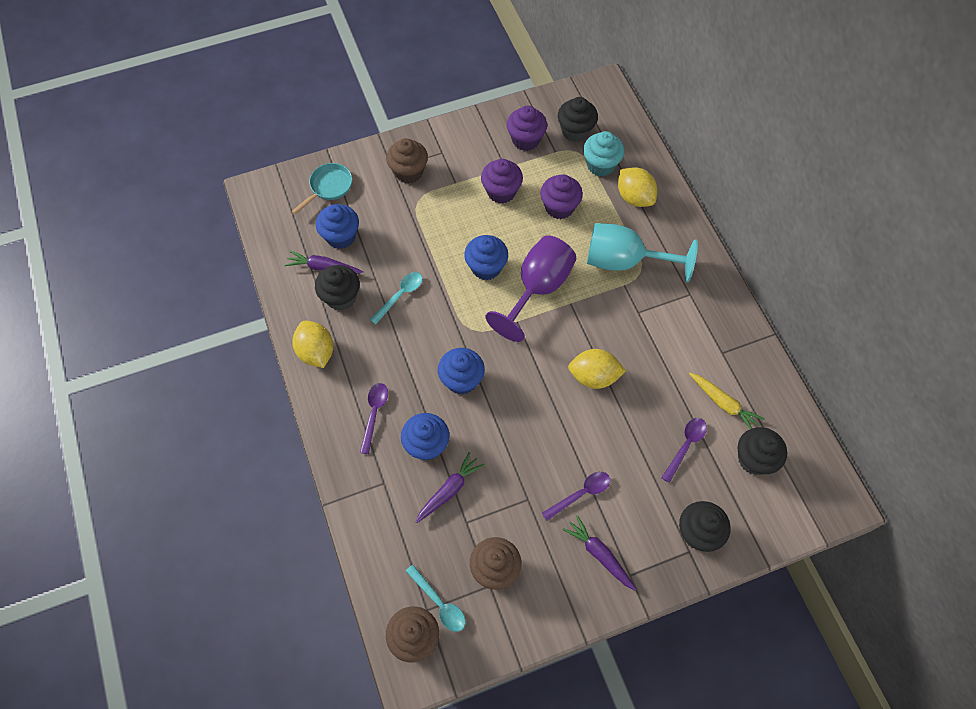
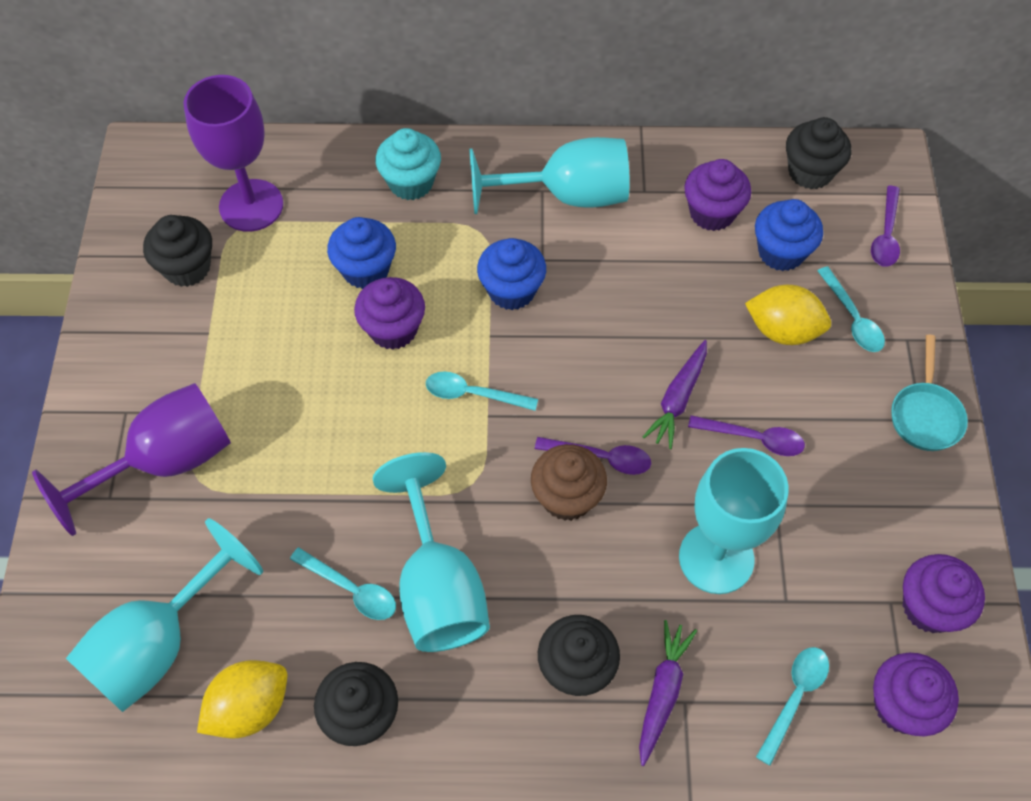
blue cupcake: [316,204,359,249] [401,413,449,460] [438,348,485,395] [464,235,508,280] = 4 -> [327,217,396,289] [477,238,546,310] [755,199,823,271] = 3
brown cupcake: [386,138,428,183] [386,607,439,662] [470,537,521,590] = 3 -> [531,444,607,521] = 1
purple carrot: [285,251,363,274] [416,452,484,523] [563,515,637,591] = 3 -> [639,620,697,766] [643,340,707,449] = 2
purple cupcake: [481,159,523,204] [507,106,547,151] [540,174,583,219] = 3 -> [354,277,425,350] [684,159,751,231] [873,653,959,737] [903,554,985,633] = 4
purple goblet: [486,236,576,342] = 1 -> [32,383,231,536] [183,75,283,232] = 2
turquoise goblet: [587,223,698,282] = 1 -> [66,518,263,712] [373,452,490,652] [469,137,630,214] [679,448,788,594] = 4
turquoise spoon: [370,272,423,324] [406,565,466,632] = 2 -> [290,547,396,620] [426,371,538,411] [756,647,829,766] [818,266,885,352] = 4
yellow carrot: [689,373,764,429] = 1 -> none = 0
yellow lemon: [292,321,333,368] [568,349,626,389] [618,167,657,207] = 3 -> [197,660,287,738] [745,285,831,345] = 2

